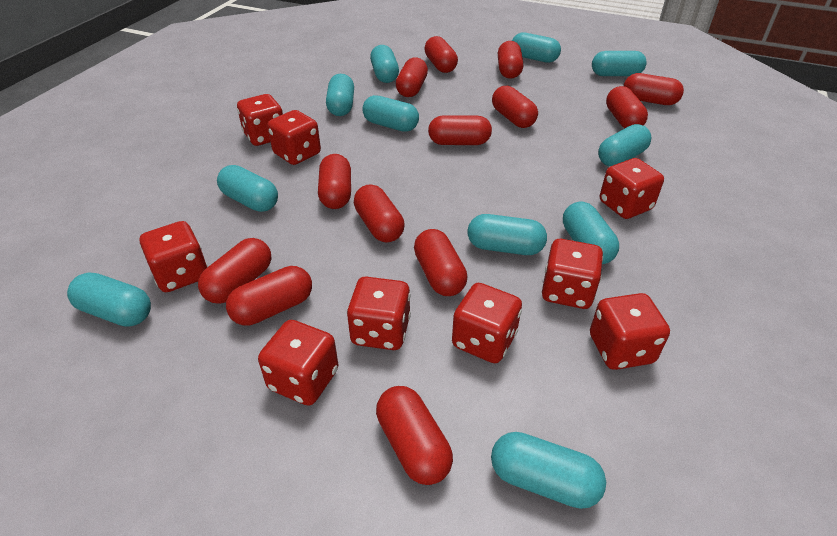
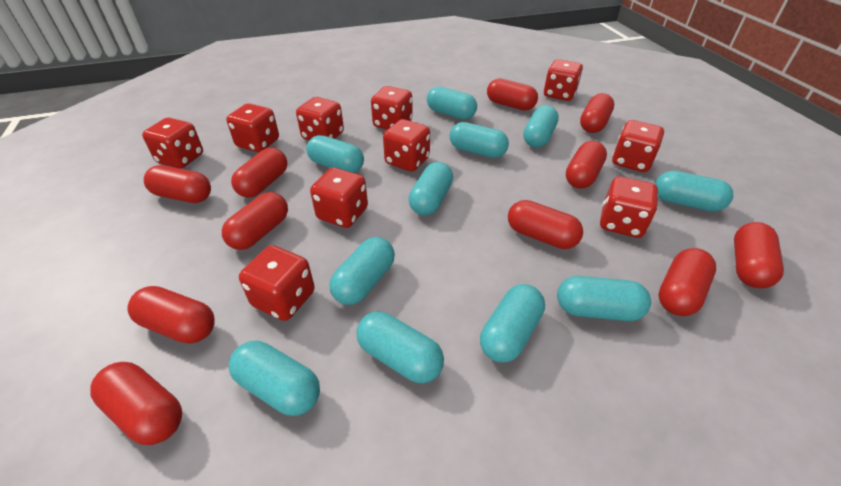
red capsule: [198,238,271,304] [226,266,312,325] [318,154,351,209] [354,184,405,243] [376,386,453,485] [396,57,428,97] [414,229,467,296] [424,36,458,73] [428,115,492,145] [492,86,538,128] [498,41,523,79] [606,86,648,129] [624,73,684,105] = 13 -> [90,362,182,445] [127,286,215,344] [144,165,211,203] [222,192,288,250] [231,148,287,198] [487,78,538,110] [508,200,583,249] [566,141,607,189] [580,93,614,133] [658,248,716,316] [734,222,784,288] = 11
red dice: [140,221,208,292] [237,94,283,146] [258,320,338,406] [267,110,321,165] [347,277,411,350] [452,283,522,363] [542,239,603,309] [590,293,670,370] [600,158,664,219] = 9 -> [142,118,203,169] [226,103,279,152] [239,245,315,321] [296,97,344,140] [310,168,368,228] [371,86,413,130] [383,119,430,172] [544,59,583,101] [600,176,658,238] [612,120,664,172] = 10

